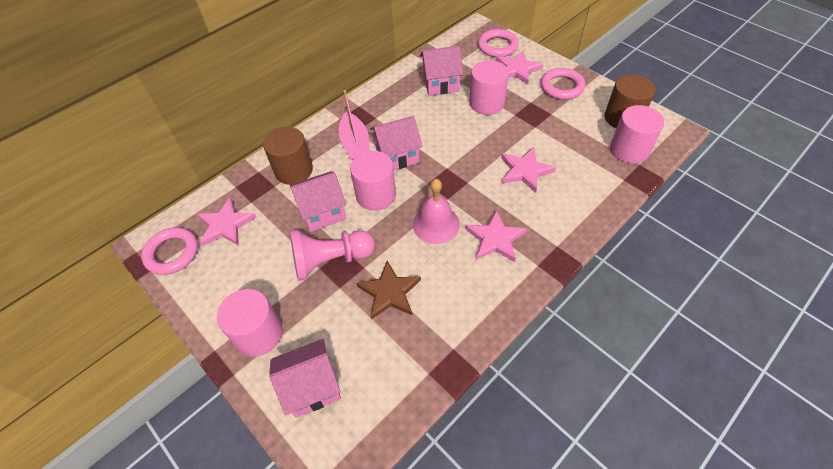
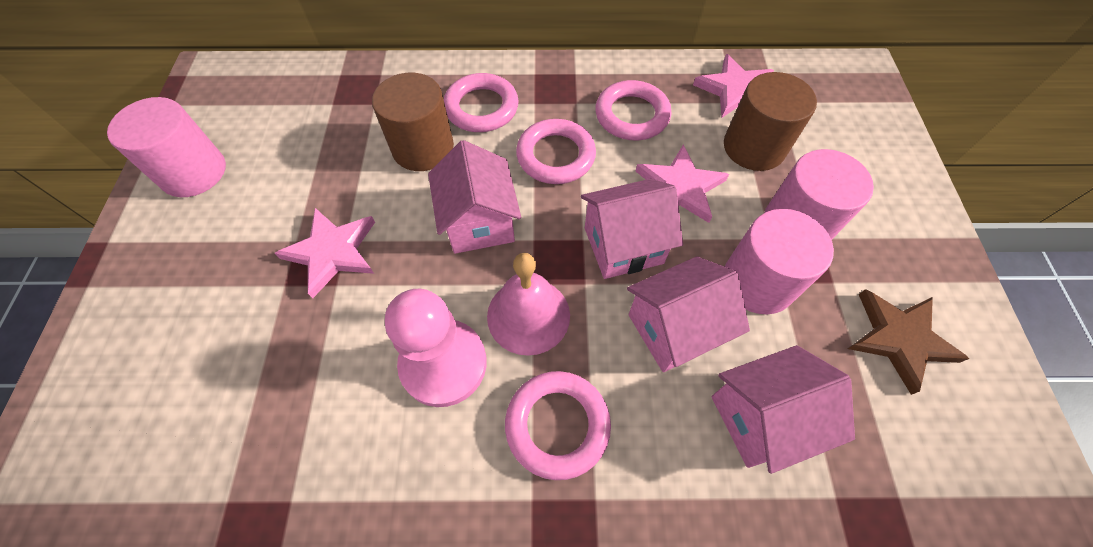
pink boat: [339,90,370,160] = 1 -> none = 0
pink cylinder: [217,289,283,357] [350,151,396,211] [469,60,509,115] [610,105,664,164] = 4 -> [107,97,226,197] [725,209,834,314] [764,149,874,240] = 3
pink ring: [141,227,198,275] [478,29,519,57] [541,68,585,100] = 3 -> [444,73,518,132] [505,371,611,480] [516,119,596,184] [595,80,671,141] = 4
pink star: [197,198,256,246] [465,210,527,262] [496,51,543,85] [501,147,556,192] = 4 -> [275,208,375,298] [636,144,729,223] [693,54,774,118] = 3

